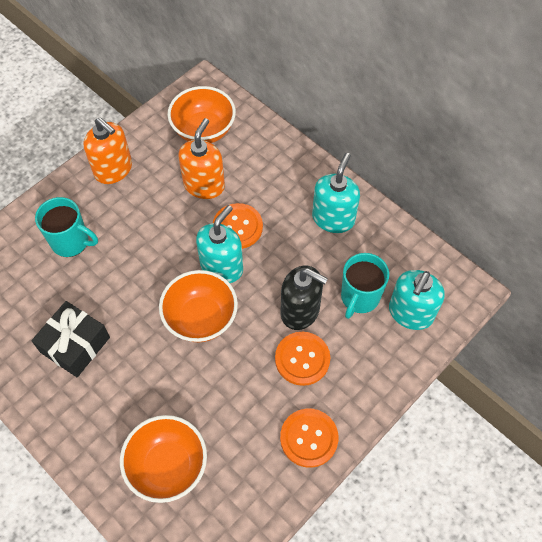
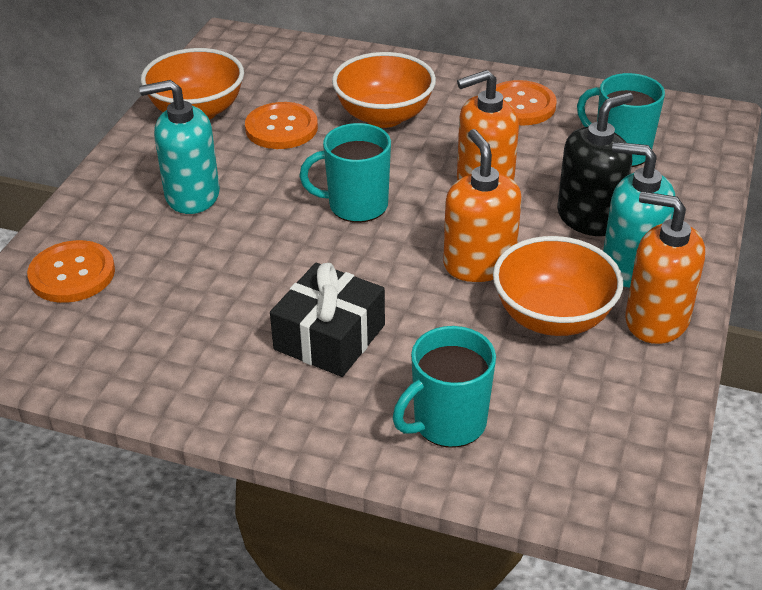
orange soap dispenser: [83,117,132,184] [178,118,225,199] = 2 -> [443,129,522,282] [457,70,519,180] [625,191,705,344] = 3
turquoise mug: [35,197,98,257] [341,253,389,319] = 2 -> [300,123,391,223] [393,326,496,448] [577,73,665,167] = 3
turquoise soap dispenser: [196,205,243,283] [312,153,360,233] [389,270,445,330] = 3 -> [139,80,220,214] [603,142,675,287] = 2

